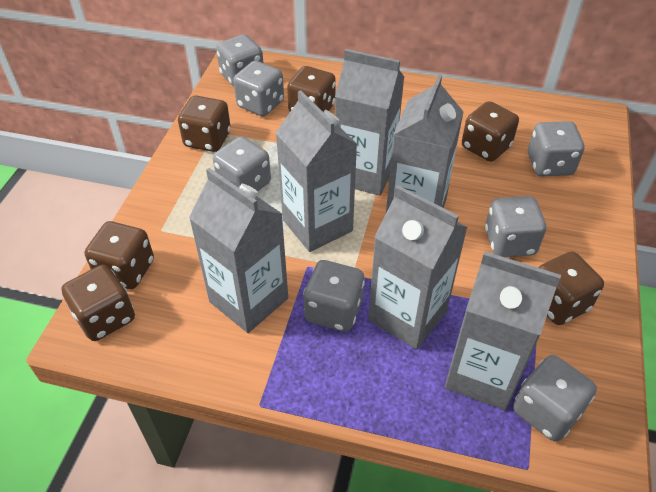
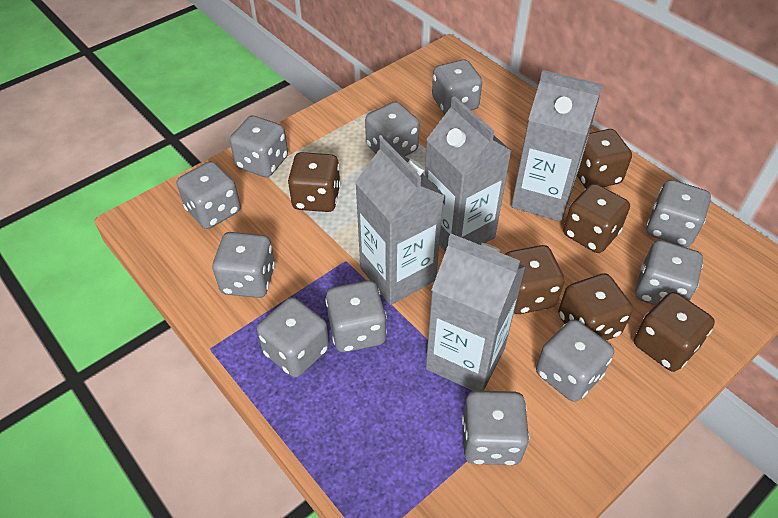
grey carton: [189,168,288,333] [276,90,357,252] [335,49,404,196] [368,185,468,350] [386,74,464,212] [445,252,561,410] = 6 -> [355,138,444,305] [425,96,512,252] [426,234,526,391] [511,70,602,222] = 4
grey dice: [213,136,271,191] [216,34,263,87] [233,61,284,116] [303,260,365,332] [485,196,546,257] [513,355,597,442] [528,121,584,176] = 7 -> [177,161,241,229] [213,232,275,298] [230,116,288,178] [257,297,329,377] [325,280,387,352] [365,101,420,156] [432,60,482,114] [462,391,529,465] [536,319,614,402] [635,240,703,305] [647,180,711,247] = 11

